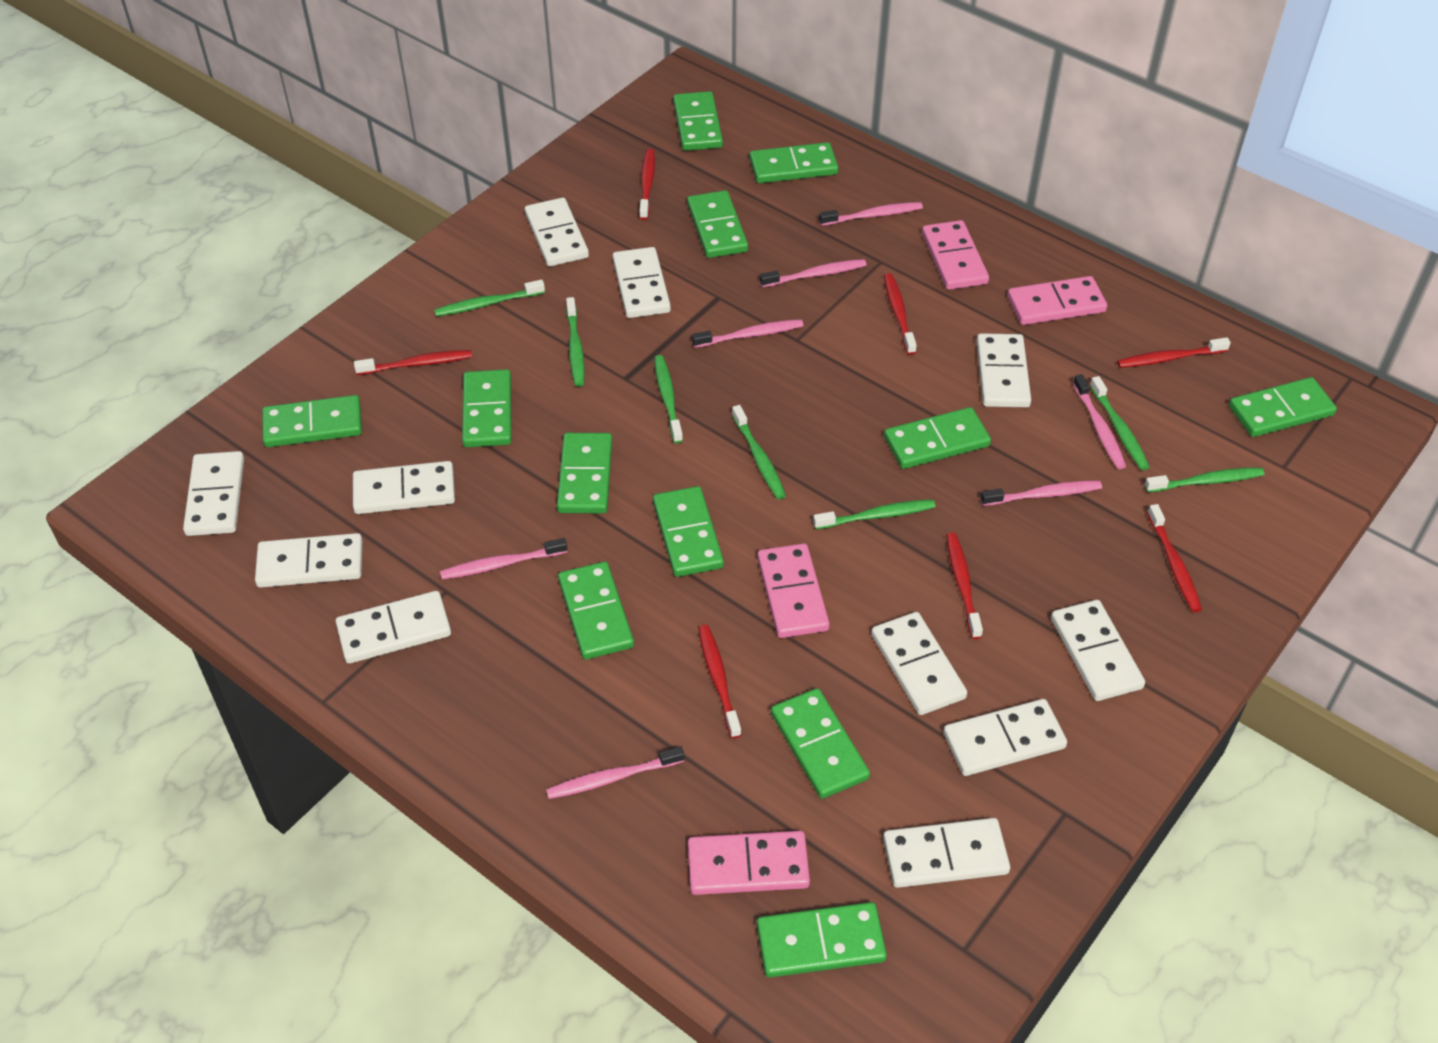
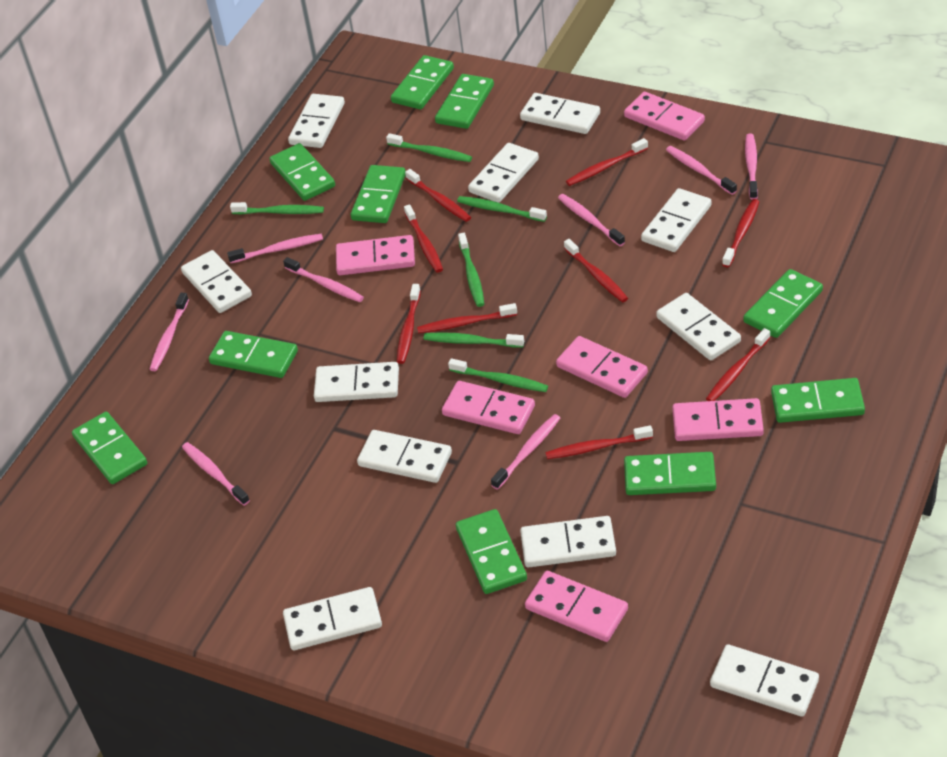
green domino: [262,395,362,447] [462,369,512,447] [557,433,612,513] [558,562,634,659] [653,486,724,577] [673,91,723,151] [687,190,748,258] [749,142,838,183] [757,902,887,978] [771,688,870,799] [884,407,991,469] [1229,377,1337,437] = 12 -> [72,412,147,484] [209,331,298,378] [269,143,335,201] [351,165,406,223] [391,55,454,109] [435,74,494,129] [456,509,527,594] [624,452,716,495] [743,269,823,338] [771,378,865,423] = 10
green toothbrush: [434,280,545,317] [566,297,585,387] [654,355,683,443] [732,405,786,499] [813,499,935,529] [1090,376,1150,470] [1145,467,1264,492] = 7 -> [230,202,324,215] [386,133,472,162] [424,332,524,348] [448,358,548,392] [457,196,547,222] [458,233,484,307] = 6
pink domino: [688,831,810,895] [757,543,829,638] [922,220,989,290] [1008,276,1107,325] = 4 -> [336,235,415,275] [442,381,535,434] [525,571,628,642] [556,336,648,398] [624,92,705,141] [672,398,764,441] = 6
pink toothbrush: [440,538,567,580] [546,746,684,799] [692,319,803,348] [760,259,867,287] [819,202,923,226] [981,480,1102,506] [1073,374,1126,469] = 7 -> [149,293,189,371] [182,442,250,506] [227,234,323,263] [283,257,364,302] [491,414,560,490] [558,194,625,246] [666,146,737,195] [745,134,758,200] = 8
red toothbrush: [354,350,472,375] [639,149,655,220] [698,625,741,738] [884,273,917,355] [946,533,983,639] [1117,337,1231,368] [1147,504,1202,612] = 7 -> [397,284,421,364] [404,204,443,273] [405,169,471,222] [417,303,517,333] [545,425,653,459] [564,239,628,303] [566,138,648,186] [706,328,770,401] [722,199,759,267] = 9

